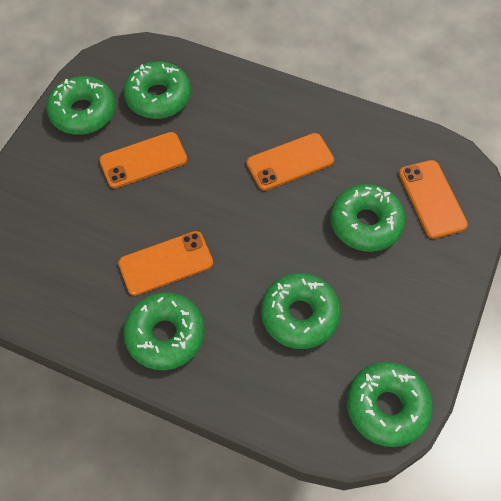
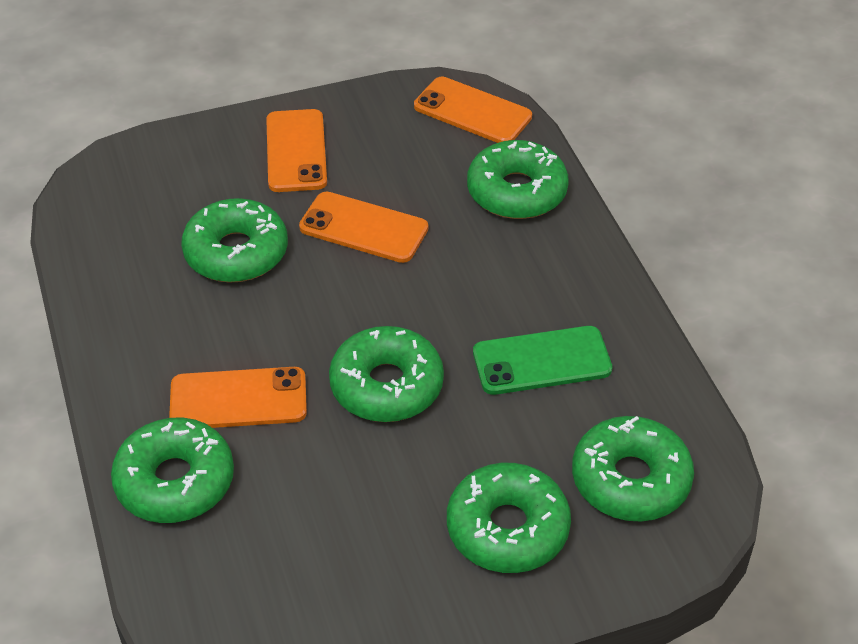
green phone: none = 0 -> [473,326,612,395] = 1

